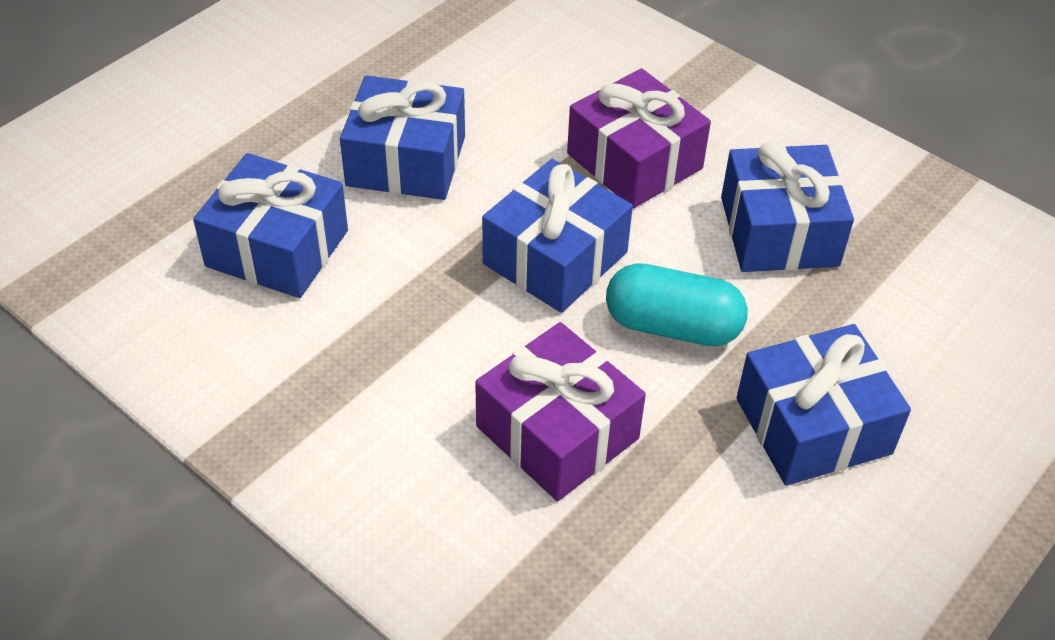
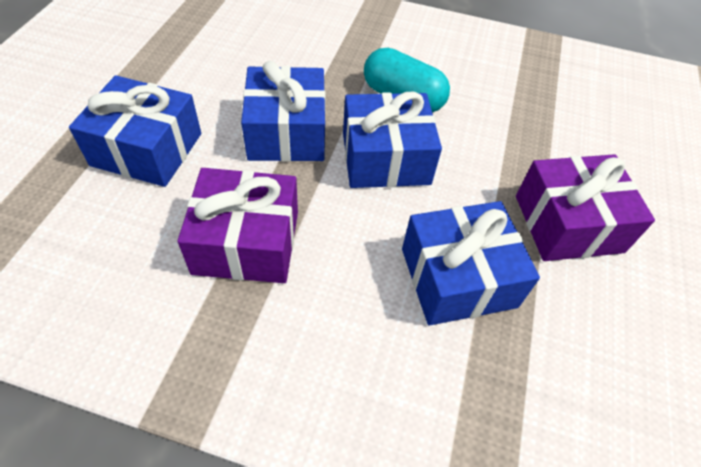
blue gift: [193,153,348,298] [340,75,465,200] [482,159,633,313] [721,143,854,272] [737,324,911,486] = 5 -> [69,75,201,187] [241,61,325,162] [343,92,442,188] [402,201,540,326] = 4

